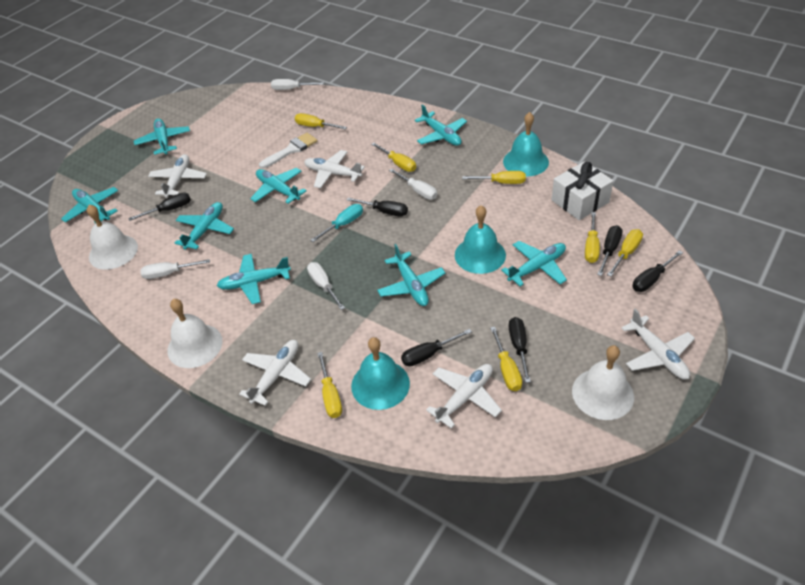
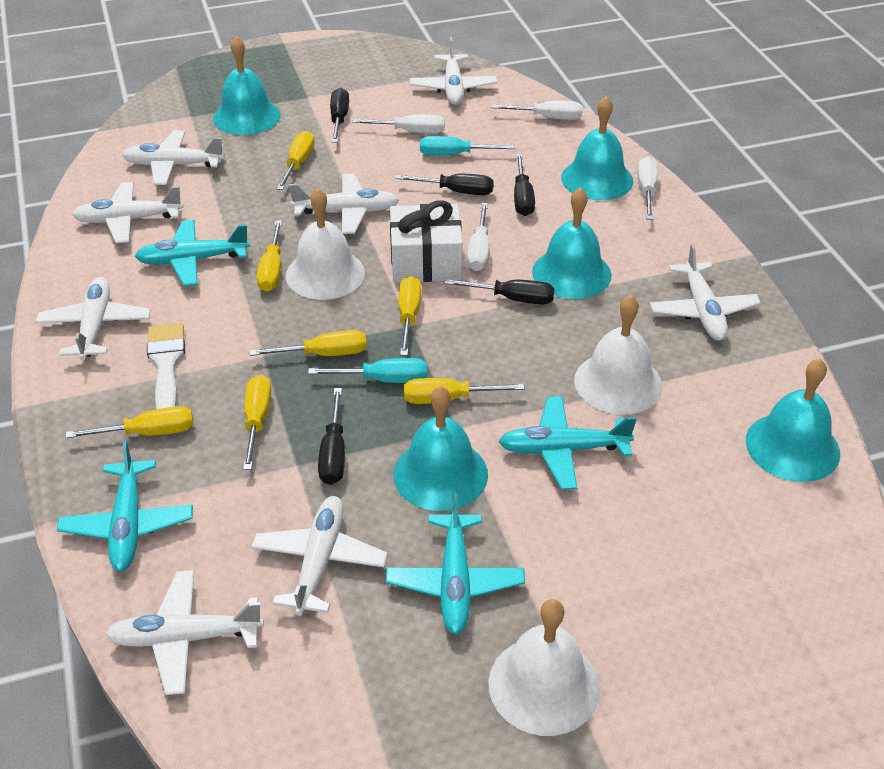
black screwdriver: [128,192,191,221] [347,198,408,217] [401,329,472,366] [509,317,531,383] [597,225,623,276] [632,250,683,292] = 6 -> [318,388,345,485] [330,88,349,143] [395,174,494,195] [445,279,555,305] [514,154,535,216] = 5
turquoise bell: [351,337,410,410] [455,205,506,274] [503,112,549,177] = 3 -> [213,36,281,135] [393,386,488,511] [532,187,612,299] [561,96,633,200] [746,359,840,482] = 5
turquoise plane: [61,187,118,223] [134,118,190,155] [175,202,234,250] [217,254,291,304] [250,168,307,204] [377,244,445,306] [415,104,467,146] [501,241,567,286] = 8 -> [57,440,193,571] [135,220,250,286] [386,493,525,634] [498,396,637,490] = 4
turquoise screwdriver: [310,204,363,242] = 1 -> [308,358,427,383] [420,136,515,156] = 2
white plane: [148,154,207,198] [239,340,311,406] [304,150,365,188] [426,364,502,429] [621,309,695,379] = 5 -> [36,277,151,360] [72,182,183,243] [106,570,264,695] [122,130,225,185] [251,496,388,616] [289,174,399,234] [410,37,497,105] [650,244,761,341] = 8

